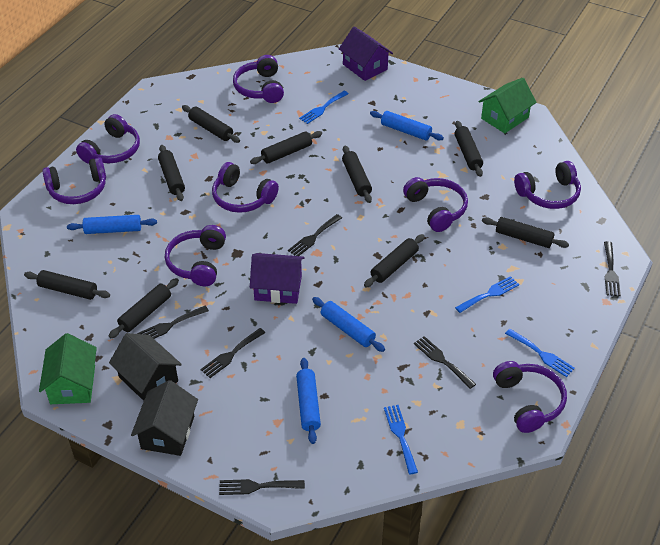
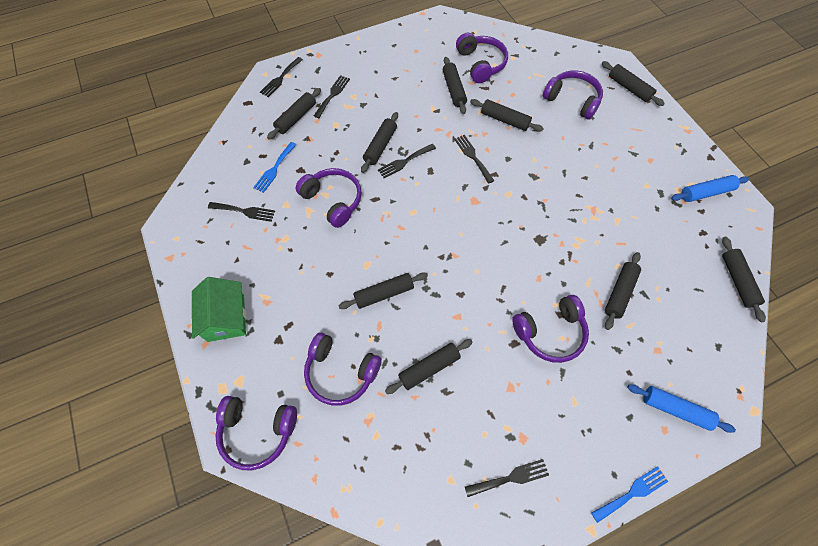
black house: [109,333,182,401] [131,380,198,456] = 2 -> none = 0
blue fork: [299,91,348,124] [384,405,418,474] [455,276,519,313] [505,329,575,377] = 4 -> [253,142,296,193] [591,466,668,523] = 2
blue rolling pin: [67,215,157,234] [296,358,321,444] [312,297,385,352] [370,111,444,141] = 4 -> [627,384,736,433] [671,175,749,202] = 2
green house: [39,333,97,404] [479,78,536,133] = 2 -> [192,277,246,342] = 1
purple headphones: [42,157,106,204] [76,114,140,164] [165,225,226,286] [212,162,279,213] [233,55,284,103] [403,177,468,232] [493,361,567,433] [514,161,581,209] = 8 -> [216,396,297,470] [296,168,362,228] [304,332,382,406] [456,33,508,83] [512,295,589,363] [543,70,603,120] = 6
purple house: [250,253,305,304] [339,26,393,81] = 2 -> none = 0

